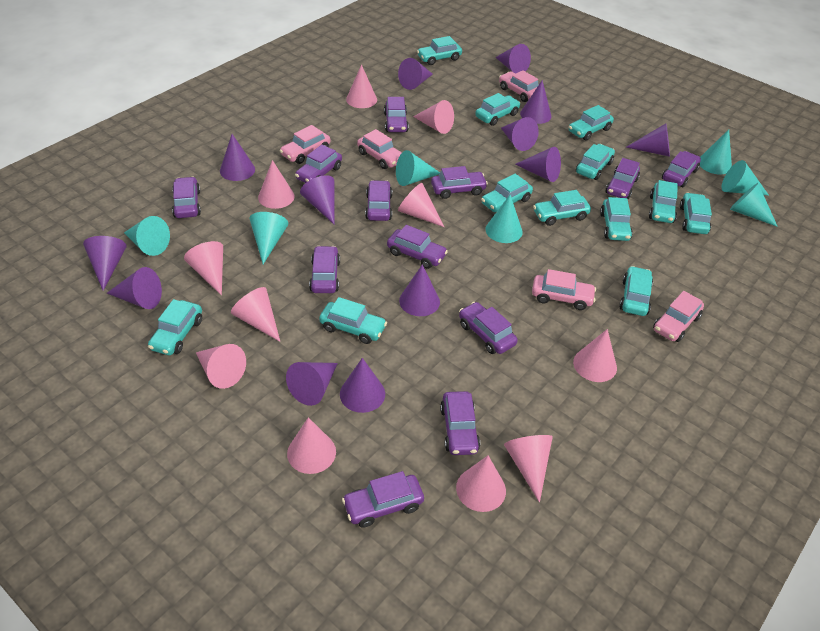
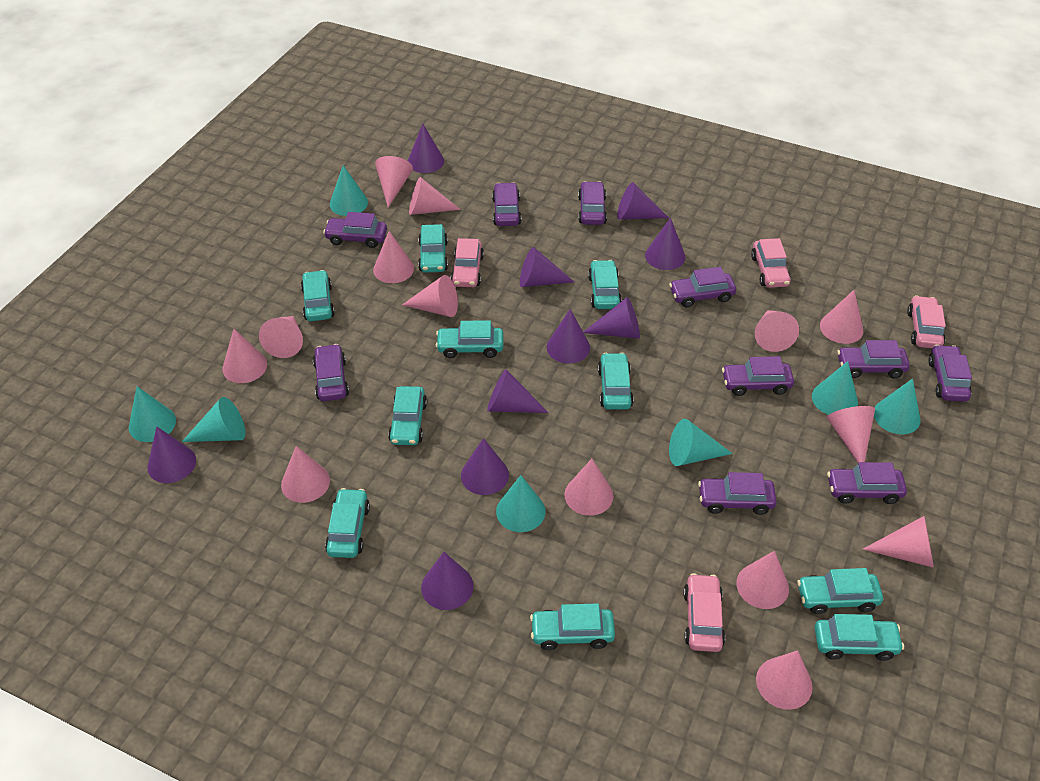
pink car: [279,125,330,164] [357,129,402,169] [499,70,539,102] [532,269,596,310] [653,291,704,342] = 5 -> [451,238,484,287] [683,573,725,652] [751,238,791,288] [907,296,946,348] = 4
pink cone: [184,241,223,296] [196,344,246,389] [231,287,280,342] [258,160,295,209] [287,417,336,474] [346,64,377,108] [398,183,444,227] [413,100,454,134] [456,455,506,512] [504,435,553,502] [573,329,617,382] = 11 -> [222,329,267,383] [259,316,303,358] [281,446,330,503] [373,231,414,283] [375,156,413,207] [402,275,458,317] [409,177,461,215] [564,459,613,516] [736,551,789,609] [755,310,799,352] [756,650,813,710] [820,290,864,344] [827,406,875,463] [863,516,934,568] = 14
purple car: [172,177,201,218] [295,145,342,183] [309,246,340,293] [342,471,424,528] [365,180,392,221] [384,97,409,132] [387,225,448,269] [431,166,488,199] [440,391,480,455] [459,302,518,354] [605,158,640,199] [662,151,701,187] = 12 -> [313,344,349,401] [323,212,387,248] [492,182,521,226] [578,181,607,225] [669,267,736,307] [698,472,777,515] [722,356,794,396] [827,462,907,504] [837,340,910,378] [928,344,972,402] = 10
purple cone: [83,236,126,291] [107,267,162,309] [220,134,255,181] [286,362,338,406] [300,175,334,224] [340,358,385,413] [398,58,433,90] [399,265,440,316] [495,44,531,73] [501,117,539,151] [515,147,561,182] [520,80,551,124] [626,123,670,157] = 13 -> [147,427,196,483] [408,123,444,173] [421,552,473,610] [461,438,509,495] [487,369,549,413] [520,247,574,287] [547,309,590,364] [583,297,640,339] [617,182,669,220] [645,218,685,270] = 10
turquoise car: [148,299,202,355] [319,297,387,344] [417,36,462,65] [475,93,521,126] [481,174,533,212] [533,190,591,226] [569,105,614,141] [576,144,615,180] [600,197,633,241] [619,266,653,316] [649,180,678,223] [680,193,712,234] = 12 -> [301,270,335,321] [325,488,370,558] [388,386,427,445] [418,224,448,273] [436,320,503,358] [530,604,615,650] [588,260,622,309] [598,353,634,410] [797,568,883,614] [815,614,904,661] = 10

